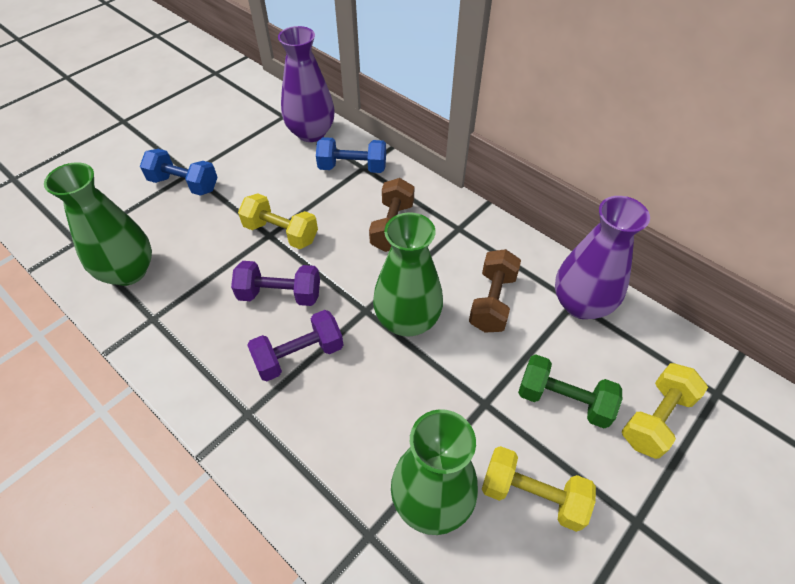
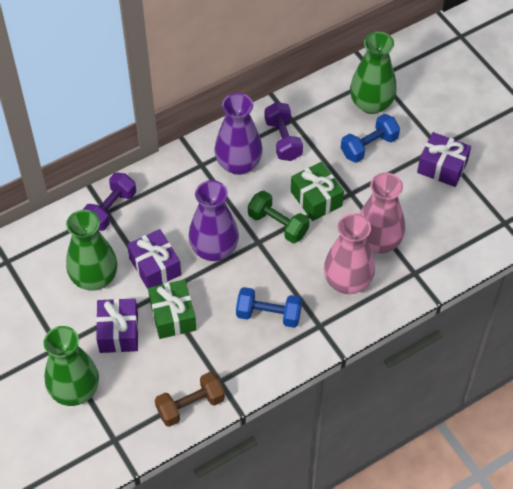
brown dumbbell: [369,178,415,252] [469,249,521,333] = 2 -> [155,372,225,427] = 1
green gift: none = 0 -> [148,280,196,339] [291,162,344,221] = 2
pink vase: none = 0 -> [324,213,375,294] [359,173,405,254] = 2
purple gift: none = 0 -> [96,298,138,353] [127,229,181,289] [417,132,471,187] = 3
yellow dumbbell: [238,193,318,249] [482,446,596,532] [622,363,708,459] = 3 -> none = 0

